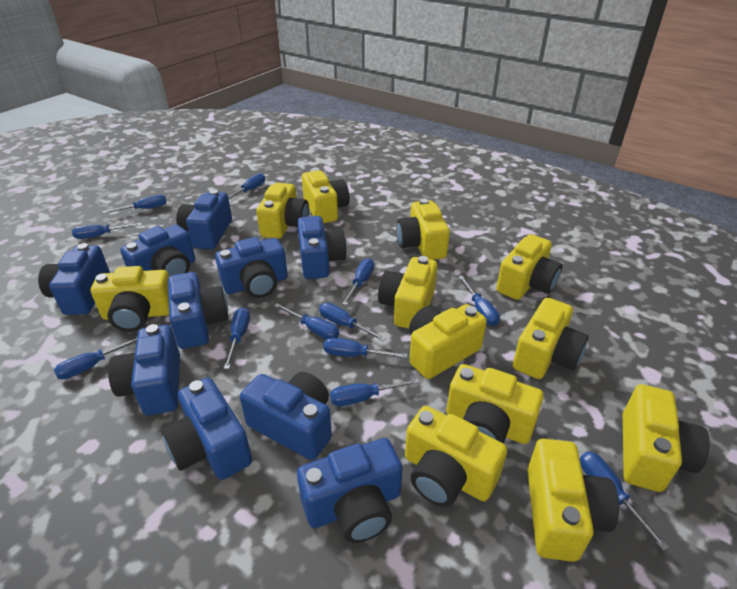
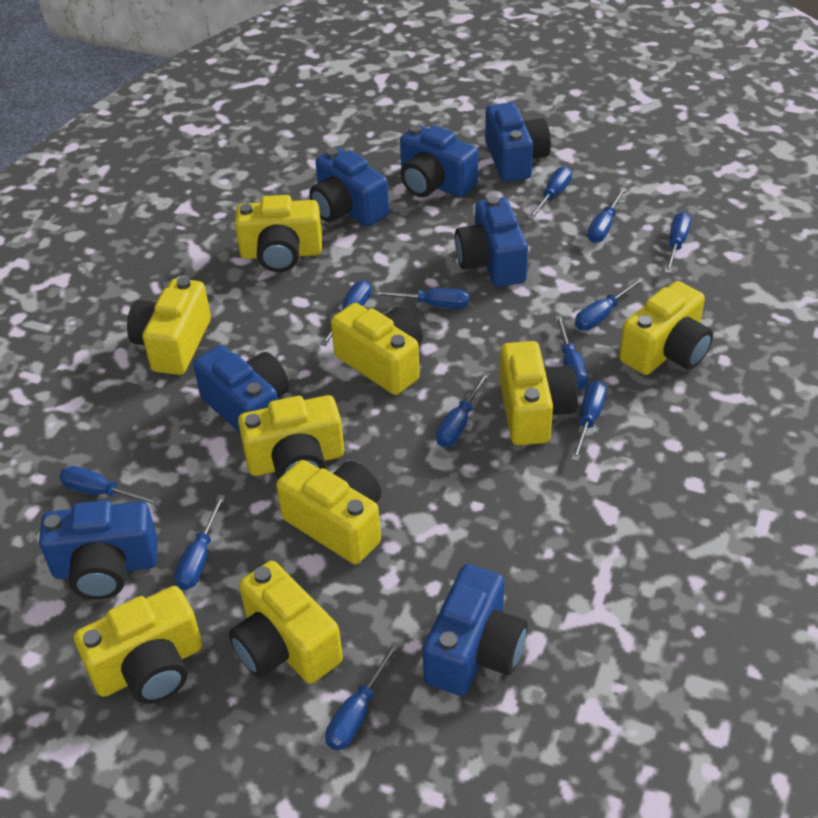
blue camera: [38,243,110,315] [108,324,180,415] [120,224,195,276] [161,377,252,480] [168,272,228,349] [176,189,232,249] [215,237,288,298] [240,372,332,460] [297,216,347,279] [297,438,402,543] = 10 -> [39,500,158,600] [193,345,289,433] [309,148,389,226] [400,125,478,197] [423,564,528,696] [455,196,528,287] [485,102,551,182] = 7
yellow camera: [91,266,169,331] [256,183,309,239] [302,170,350,223] [378,256,437,329] [396,199,450,260] [405,406,507,507] [409,304,487,379] [446,364,544,444] [496,234,562,300] [513,298,589,379] [527,439,619,562] [623,384,710,492] = 12 -> [74,586,202,704] [127,277,211,375] [229,561,343,684] [235,195,322,272] [238,395,344,479] [276,460,381,564] [331,303,423,395] [500,341,578,445] [619,281,713,375] = 9

